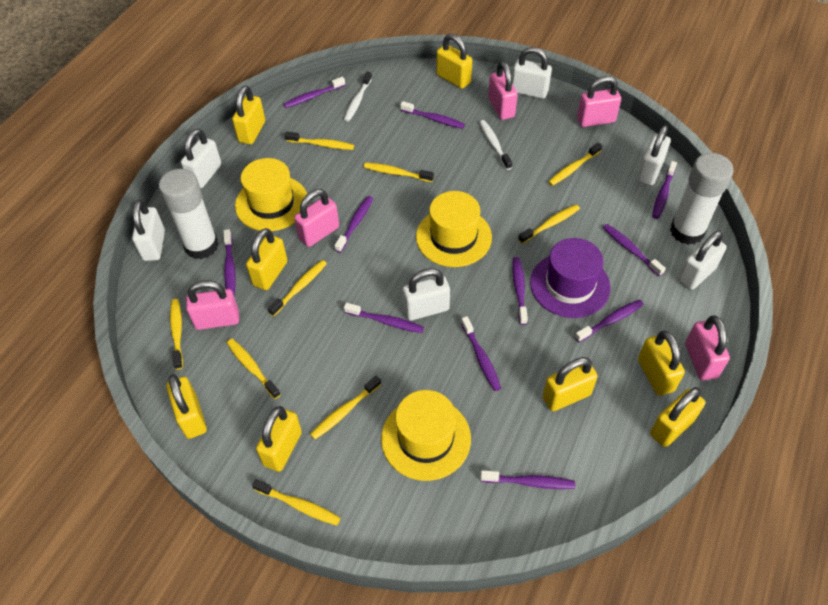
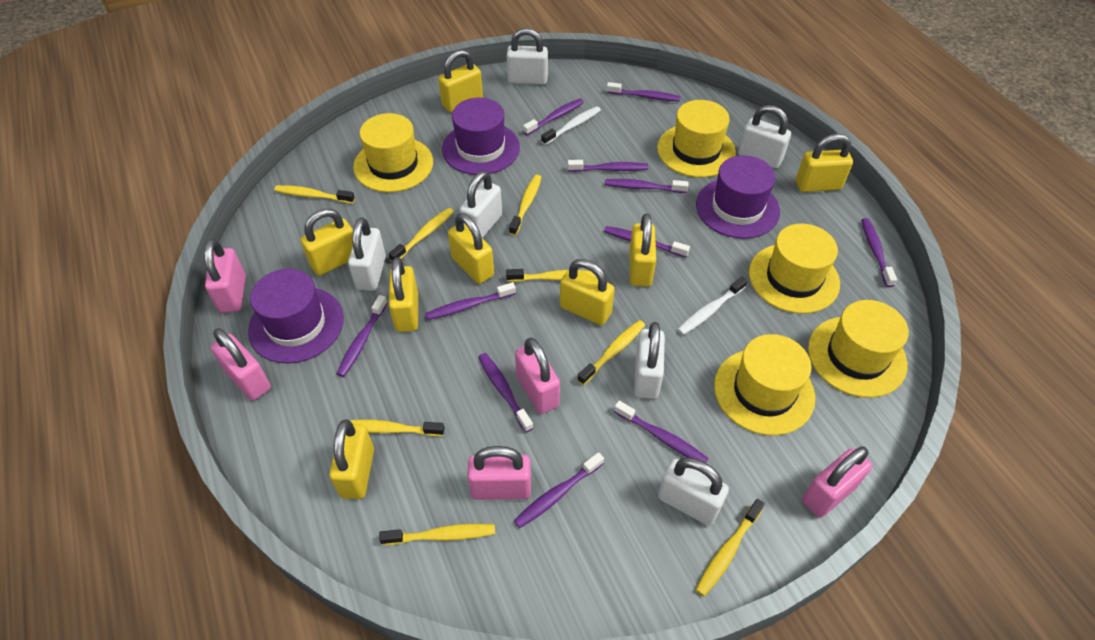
purple hat: [530,238,611,318] = 1 -> [248,269,344,364] [442,98,520,175] [696,155,780,239] = 3
white glue stick: [159,169,219,259] [670,153,733,245] = 2 -> none = 0
yellow hat: [235,158,307,231] [381,390,471,481] [416,191,492,267] = 3 -> [353,113,433,192] [657,100,736,177] [714,334,815,436] [749,223,840,314] [808,300,909,398] = 5
yellow toothbrush: [170,299,183,370] [227,339,281,399] [252,479,341,526] [268,260,327,316] [285,132,354,150] [310,376,381,439] [364,162,434,182] [518,205,580,244] [548,142,602,186] = 9 -> [274,185,355,204] [350,420,445,436] [379,524,495,545] [389,208,454,262] [506,269,597,282] [509,175,542,235] [577,320,645,385] [695,499,765,596] = 8

